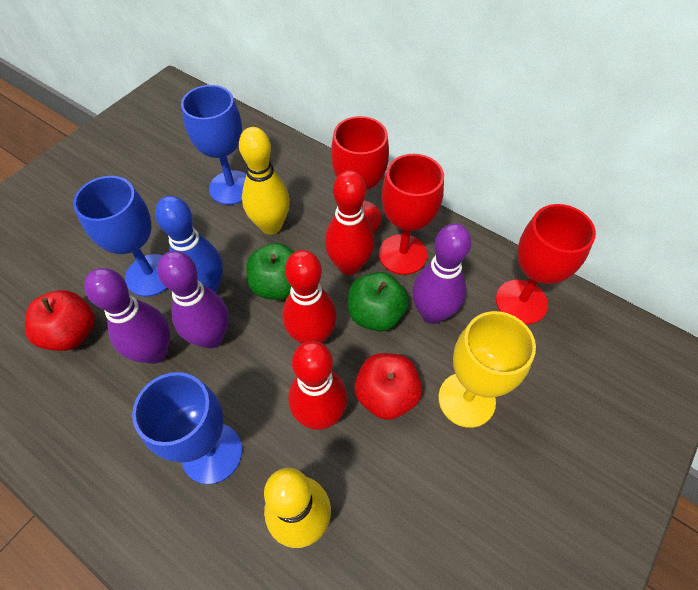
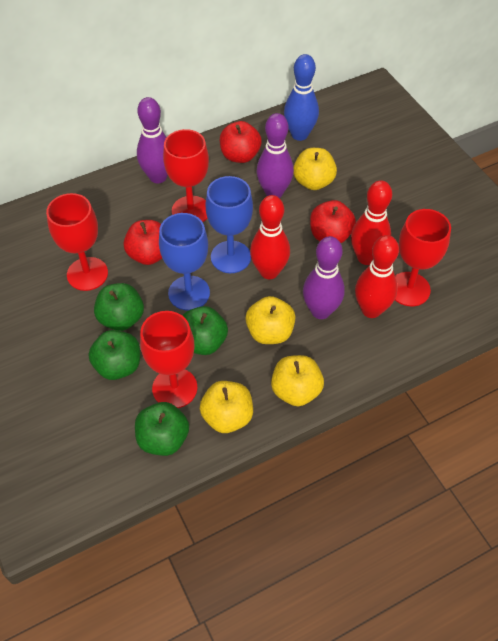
blue goblet: [73,176,168,297] [132,372,242,484] [181,85,246,205] = 3 -> [159,213,210,310] [205,176,253,273] = 2
green apple: [246,243,294,300] [348,272,409,332] = 2 -> [89,330,140,380] [94,283,144,331] [135,402,189,456] [182,306,228,355] = 4
red apple: [25,290,95,351] [354,353,422,420] = 2 -> [124,220,162,265] [220,121,262,163] [310,200,356,243] = 3
red goblet: [331,116,389,233] [379,154,444,275] [496,204,596,325] = 3 -> [46,193,108,291] [140,311,197,408] [163,129,209,222] [395,209,451,306] = 4
yellow apple: none = 0 -> [200,381,253,433] [245,296,295,344] [271,355,324,406] [294,148,337,190] = 4
yellow bowling pin: [239,127,290,235] [264,468,331,548] = 2 -> none = 0
yellow goblet: [438,311,536,428] = 1 -> none = 0

